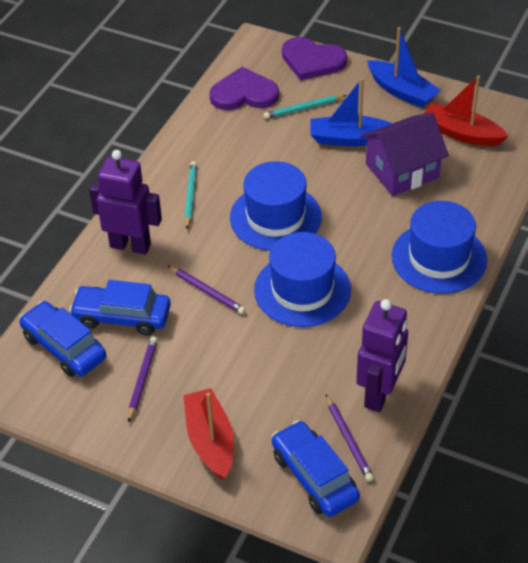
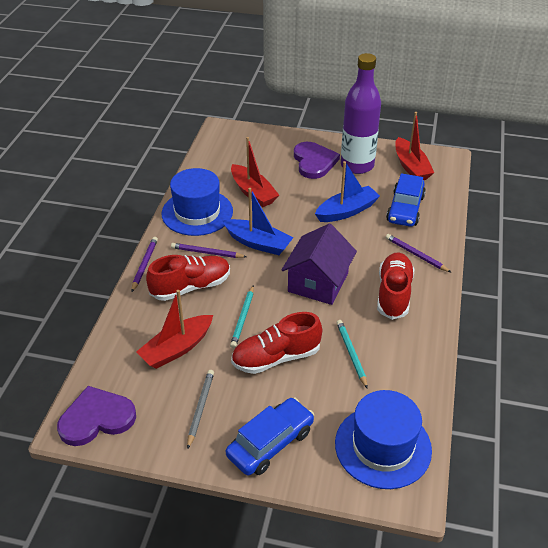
blue car: [19,301,106,377] [69,280,171,335] [272,420,360,517] = 3 -> [226,398,314,476] [386,173,426,227] = 2
blue hat: [230,161,322,251] [254,232,351,327] [392,201,487,294] = 3 -> [162,168,233,236] [335,390,432,489] = 2
grey pencil: none = 0 -> [187,370,214,449] = 1
purple bottle: none = 0 -> [341,53,381,174] = 1
purple robot: [89,150,162,254] [356,299,408,412] = 2 -> none = 0
red boat: [183,388,234,480] [424,75,508,146] = 2 -> [136,290,213,369] [231,137,279,207] [395,112,434,180] = 3
red shoe: none = 0 -> [146,255,230,301] [231,312,322,374] [377,253,415,320] = 3

